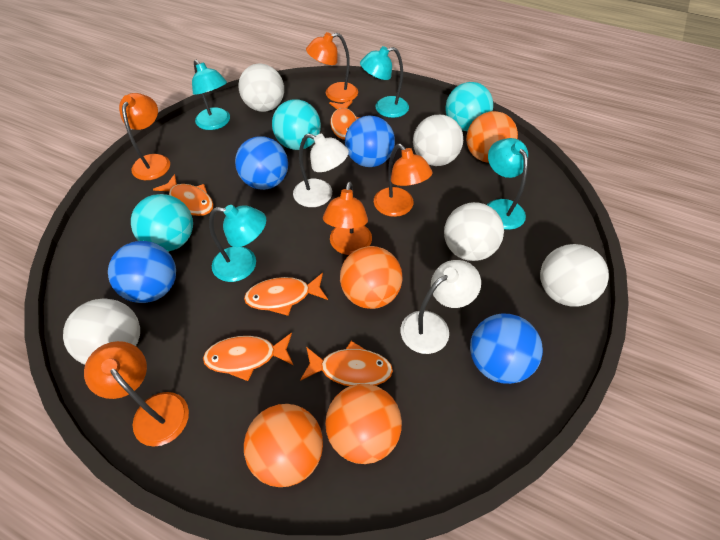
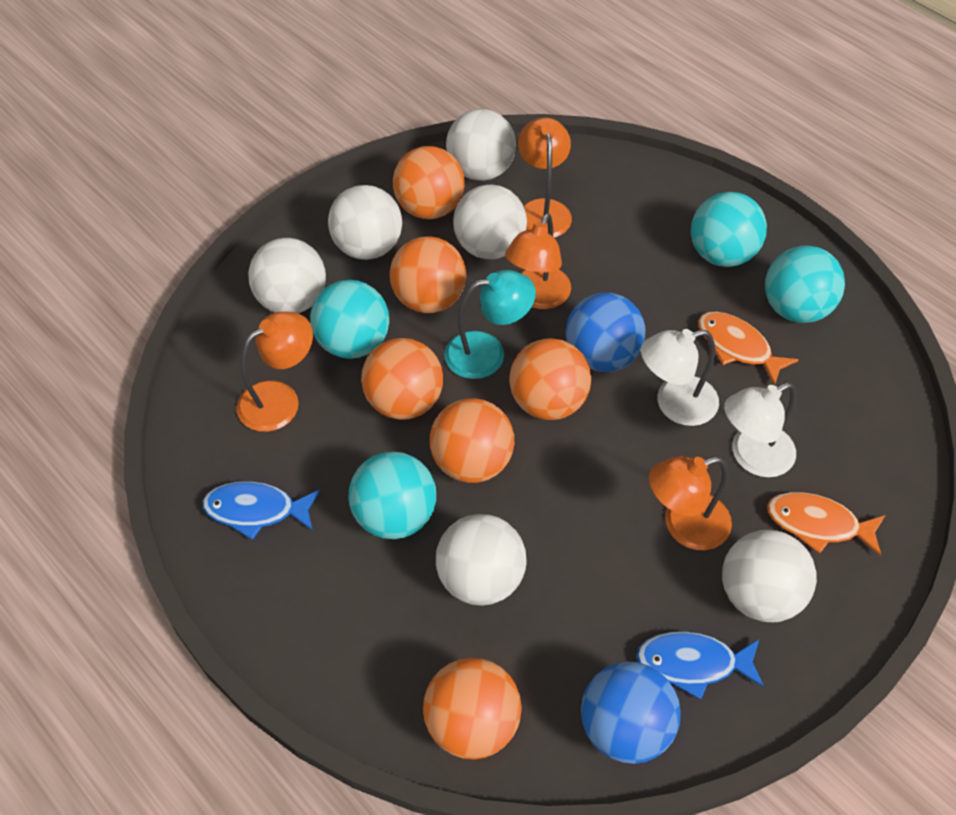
blue ball: [108,241,176,303] [235,136,288,190] [345,115,395,167] [470,313,543,384] = 4 -> [565,293,646,372] [581,661,681,764] = 2
blue fish: none = 0 -> [202,481,320,540] [636,632,764,700] = 2
orange ball: [244,404,323,487] [325,384,402,464] [340,246,403,309] [466,111,518,163] = 4 -> [361,338,443,420] [390,236,466,313] [393,146,465,219] [423,658,522,759] [430,398,514,483] [509,338,591,420] = 6
orange fish: [153,174,214,216] [203,333,293,381] [244,273,328,316] [300,341,393,386] [329,100,360,140] = 5 -> [698,311,799,386] [767,492,886,556] = 2
orange lamp: [84,341,189,447] [119,93,170,180] [306,32,358,103] [323,182,372,255] [374,144,433,217] = 5 -> [236,312,313,432] [505,213,571,309] [518,117,572,238] [649,456,732,550] = 4
turquoise ball: [131,194,193,252] [272,100,321,150] [445,82,493,131] = 3 -> [310,280,389,359] [349,451,436,539] [691,192,767,267] [765,245,845,323] = 4
turquoise lamp: [192,60,230,130] [209,205,266,282] [360,46,409,118] [487,138,528,230] = 4 -> [444,270,536,379] = 1
white ball: [63,298,140,365] [238,64,284,112] [413,115,463,166] [444,202,504,261] [540,244,609,307] = 5 -> [248,238,326,313] [328,185,402,260] [436,514,527,606] [446,109,516,181] [453,185,527,259] [722,530,817,622] = 6

